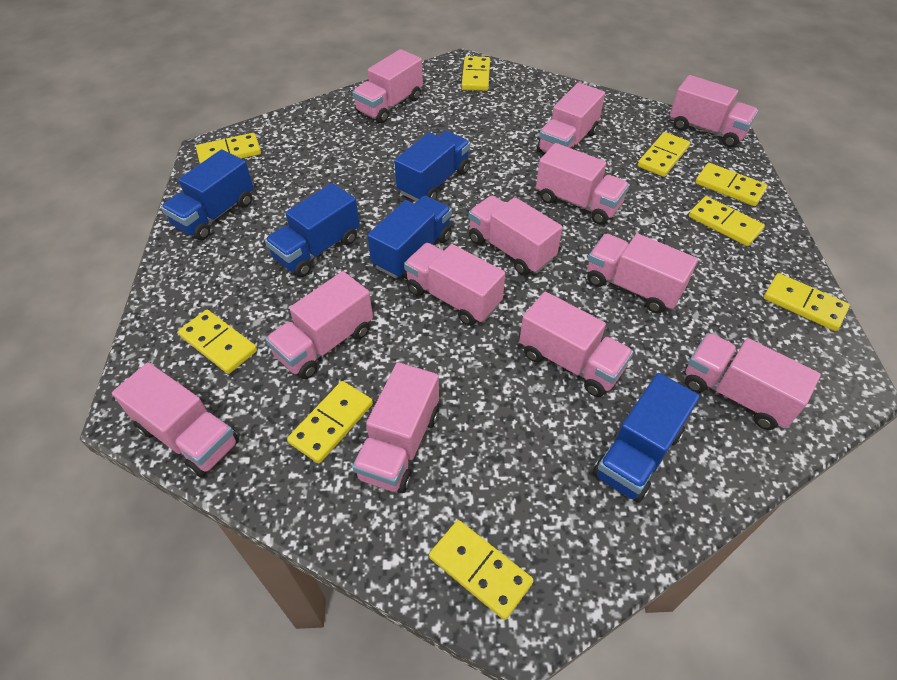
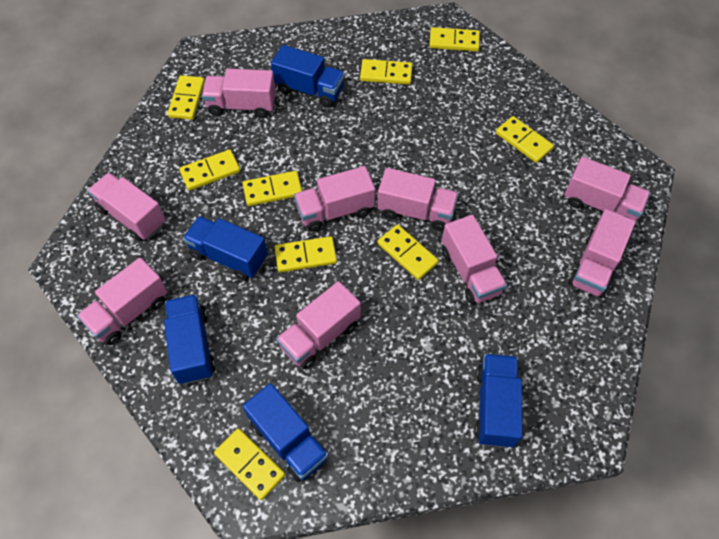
pink truck: [112,362,239,477] [265,271,373,379] [352,49,423,123] [352,362,439,493] [404,243,505,326] [468,195,562,275] [519,292,633,397] [536,143,630,225] [537,83,605,153] [587,234,698,313] [670,75,758,148] [685,333,821,430] = 12 -> [77,258,167,345] [88,173,166,241] [202,69,276,118] [276,281,361,369] [294,166,375,232] [377,168,458,231] [442,215,507,304] [564,157,650,221] [568,209,636,298] = 9

